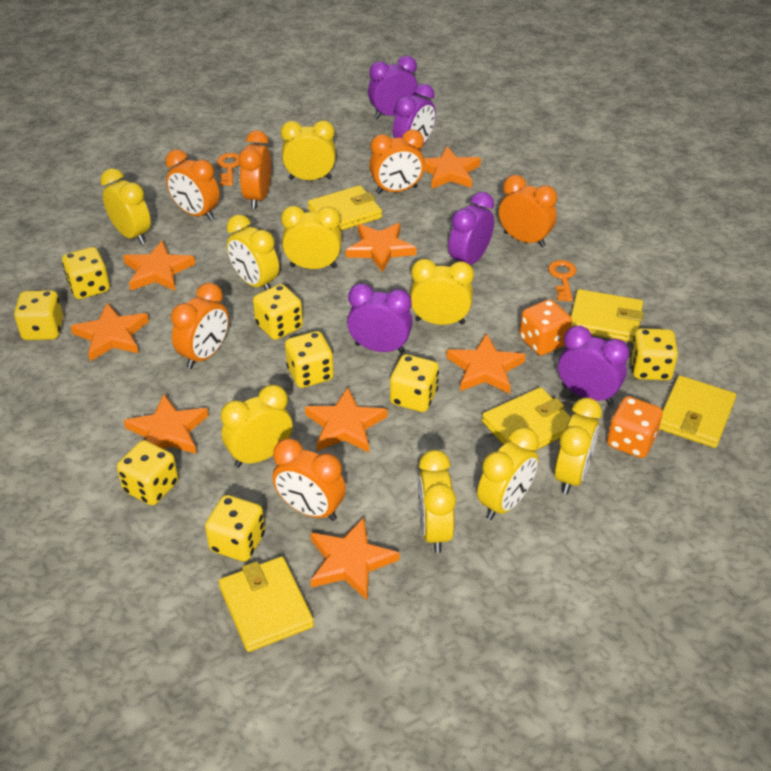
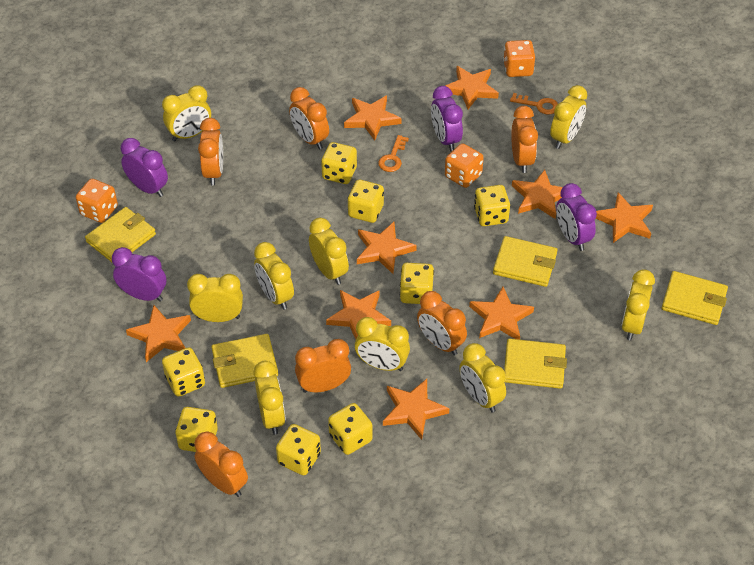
orange dice: [520,299,572,355] [607,396,663,458] = 2 -> [76,179,118,223] [445,143,484,188] [503,40,535,77] = 3
orange star: [70,303,149,361] [123,240,195,291] [123,394,209,454] [305,387,387,453] [311,517,399,600] [346,223,416,272] [424,146,481,189] [446,333,526,394] = 8 -> [126,305,191,362] [326,290,391,339] [344,96,401,141] [357,222,417,274] [383,379,449,440] [445,66,499,109] [469,287,534,340] [512,170,563,219] [596,193,653,243] = 9
purple clock: [347,283,413,353] [368,56,418,119] [393,84,436,143] [449,192,494,265] [558,326,629,404] = 5 -> [112,247,166,302] [121,138,168,197] [431,86,463,151] [556,183,597,251] = 4

